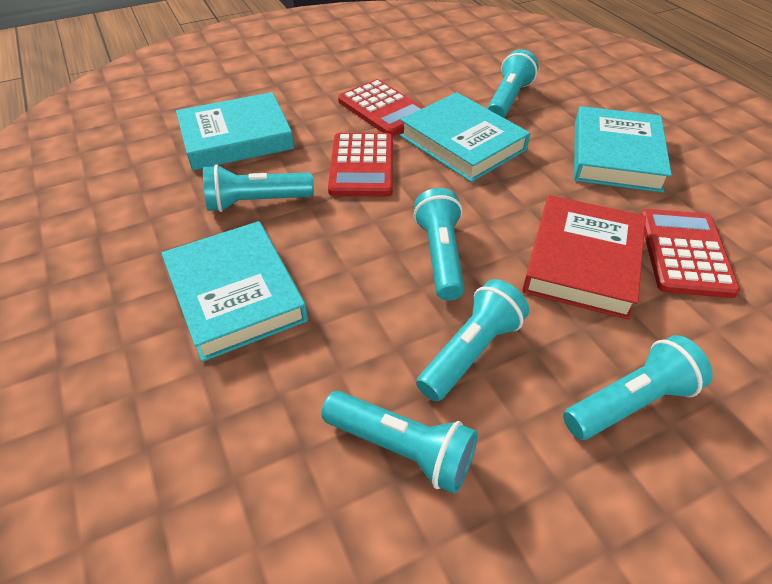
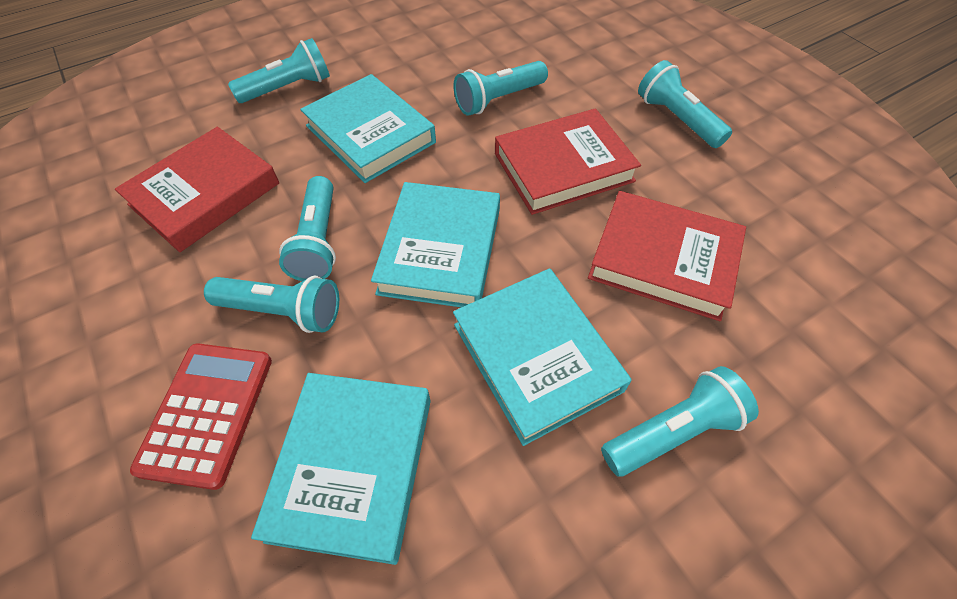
red book: [522,195,646,320] = 1 -> [115,127,279,252] [495,108,641,215] [588,191,746,321] = 3
red calculator: [328,133,393,196] [338,79,425,136] [641,209,740,298] = 3 -> [130,343,272,490] = 1

